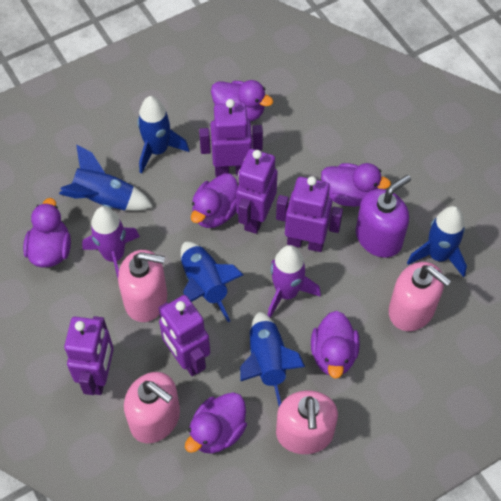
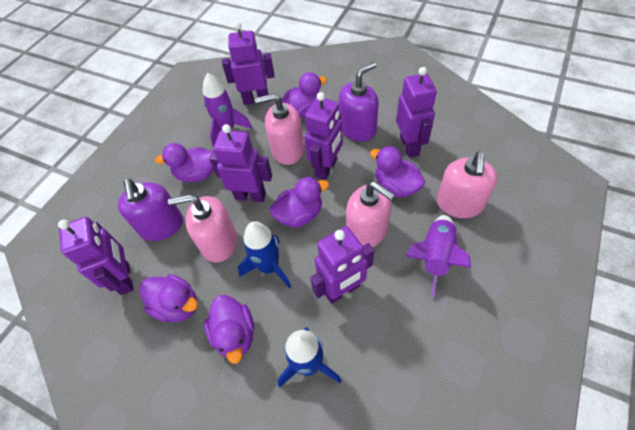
blue rocket: [59,145,153,211] [137,96,189,173] [181,241,243,322] [240,312,305,406] [407,206,467,277] = 5 -> [238,221,291,288] [277,327,342,388] = 2
purple robot: [64,316,114,395] [158,295,210,376] [199,99,263,177] [236,149,278,234] [276,176,343,252] = 5 -> [58,217,134,295] [210,124,272,202] [222,22,275,105] [304,92,343,180] [310,226,374,304] [396,67,437,158] = 6
purple soap dispenser: [356,175,411,258] = 1 -> [118,179,183,241] [339,62,379,142] = 2

